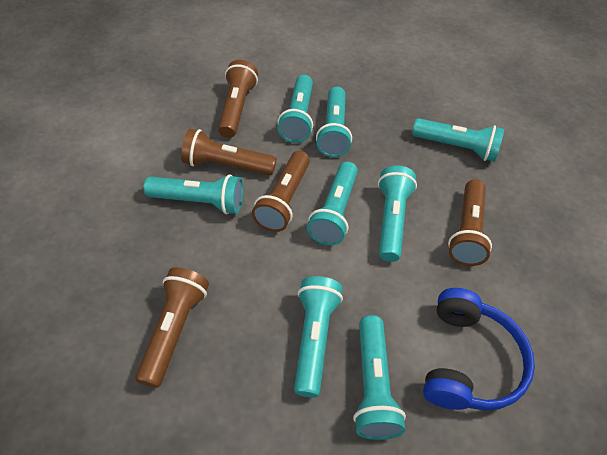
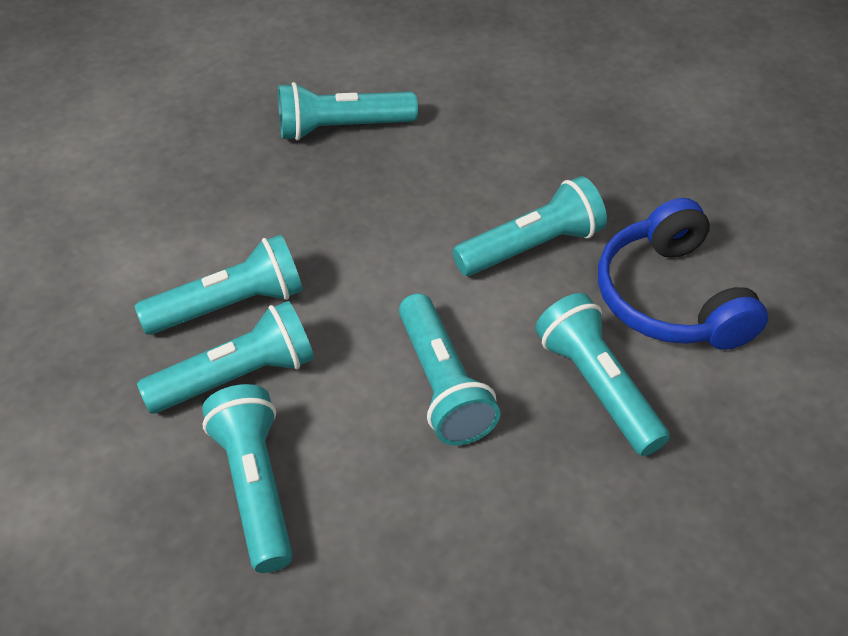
brown flashlight: [135,267,209,388] [181,129,276,175] [218,60,258,138] [252,151,310,232] [448,179,492,266] = 5 -> none = 0
turquoise flashlight: [143,174,244,215] [278,75,313,143] [294,276,343,398] [307,161,358,245] [316,87,352,157] [353,315,406,440] [378,165,417,262] [412,118,504,162] = 8 -> [135,235,303,335] [137,301,314,414] [202,384,293,573] [278,82,418,141] [399,293,500,446] [453,176,607,276] [535,293,670,456] = 7

